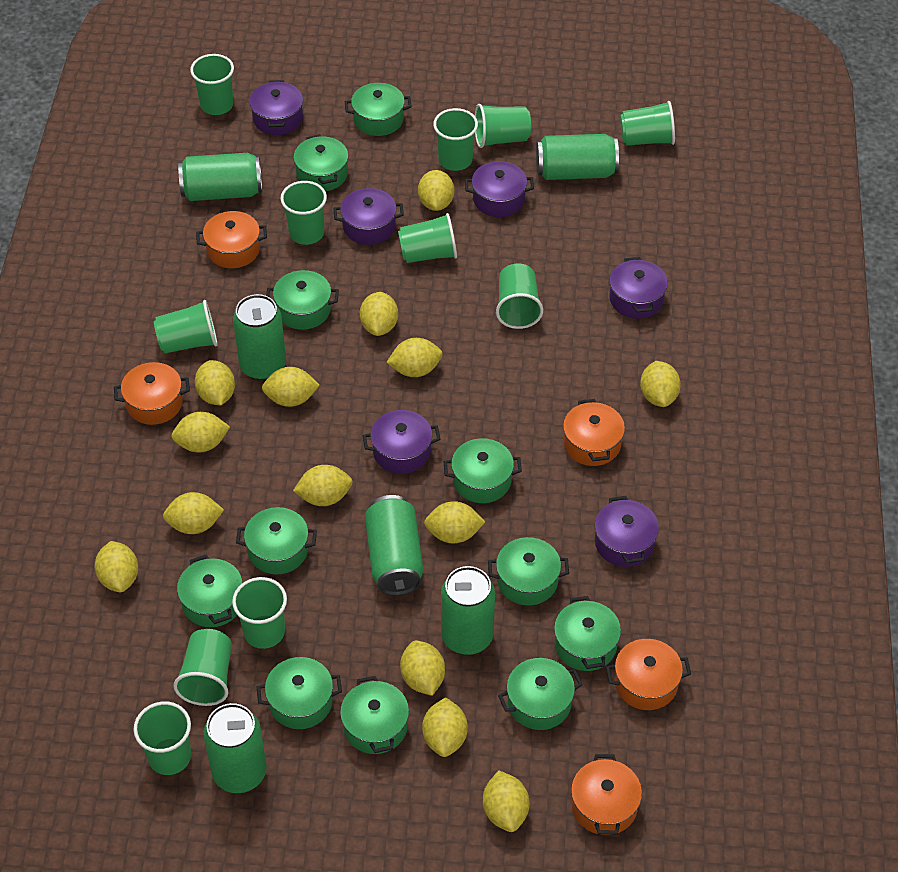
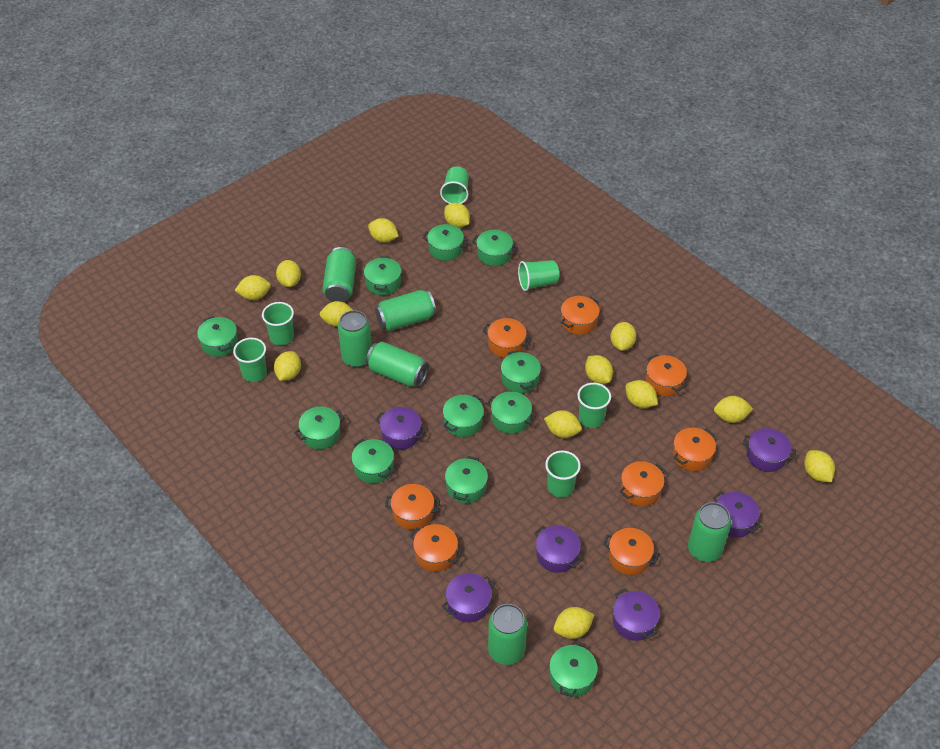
green cup: [134,701,191,775] [154,300,217,353] [173,629,232,706] [190,54,234,115] [232,577,287,649] [281,181,327,245] [398,213,457,263] [433,108,478,171] [475,104,531,148] [496,263,543,329] [620,101,675,146] = 11 -> [233,338,267,382] [262,302,294,345] [440,166,469,204] [518,260,559,291] [545,451,581,498] [577,383,611,428] = 6
orange pot: [114,362,190,425] [196,211,267,268] [563,399,625,466] [571,754,642,835] [606,639,691,710] = 5 -> [385,484,440,530] [410,524,462,572] [483,318,531,358] [561,296,599,335] [603,528,659,575] [619,461,665,506] [646,354,687,396] [673,428,716,471] = 8
yellow lemon: [95,541,138,592] [163,492,224,534] [171,412,230,453] [195,360,235,405] [262,367,320,407] [293,465,353,506] [360,292,398,336] [386,338,442,377] [400,640,445,696] [418,170,454,211] [422,697,468,757] [424,501,485,544] [483,771,529,832] [640,361,681,407] = 14 -> [235,275,271,300] [274,351,301,381] [276,260,301,287] [320,301,353,327] [368,218,399,243] [444,203,470,228] [544,410,582,438] [554,607,594,639] [585,355,613,384] [610,322,636,351] [625,380,658,408] [714,396,753,423] [804,450,835,482] = 13

